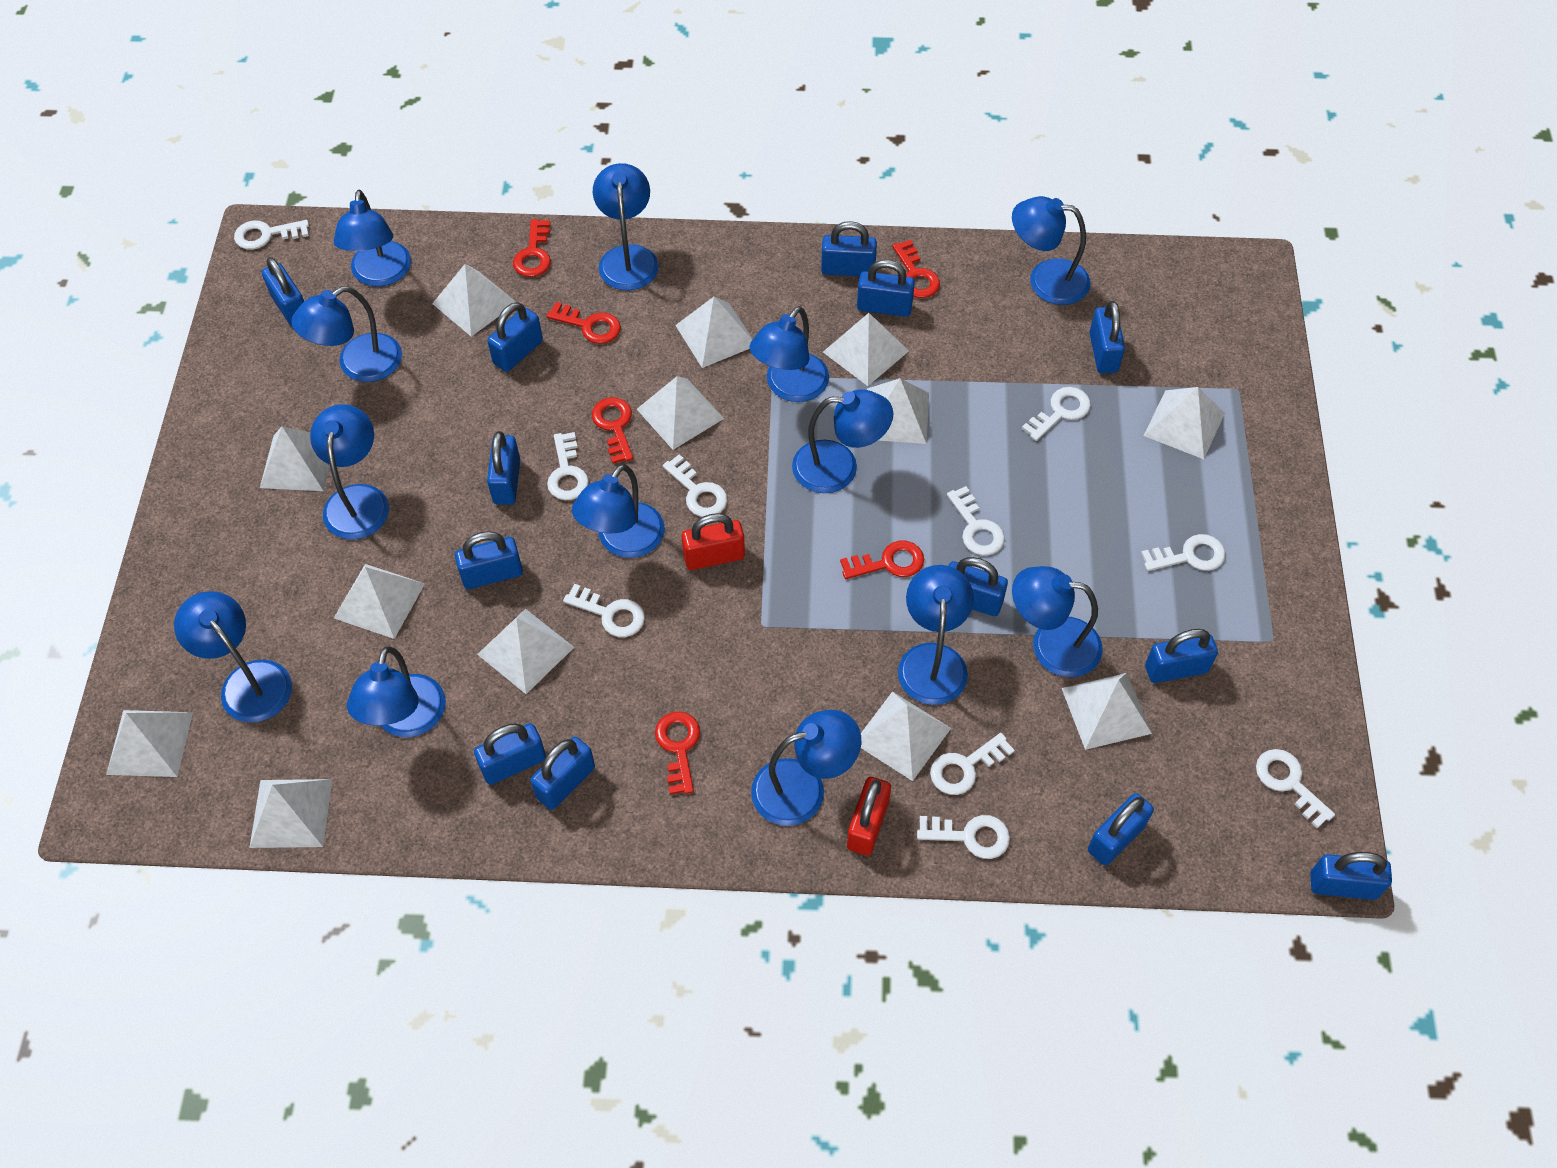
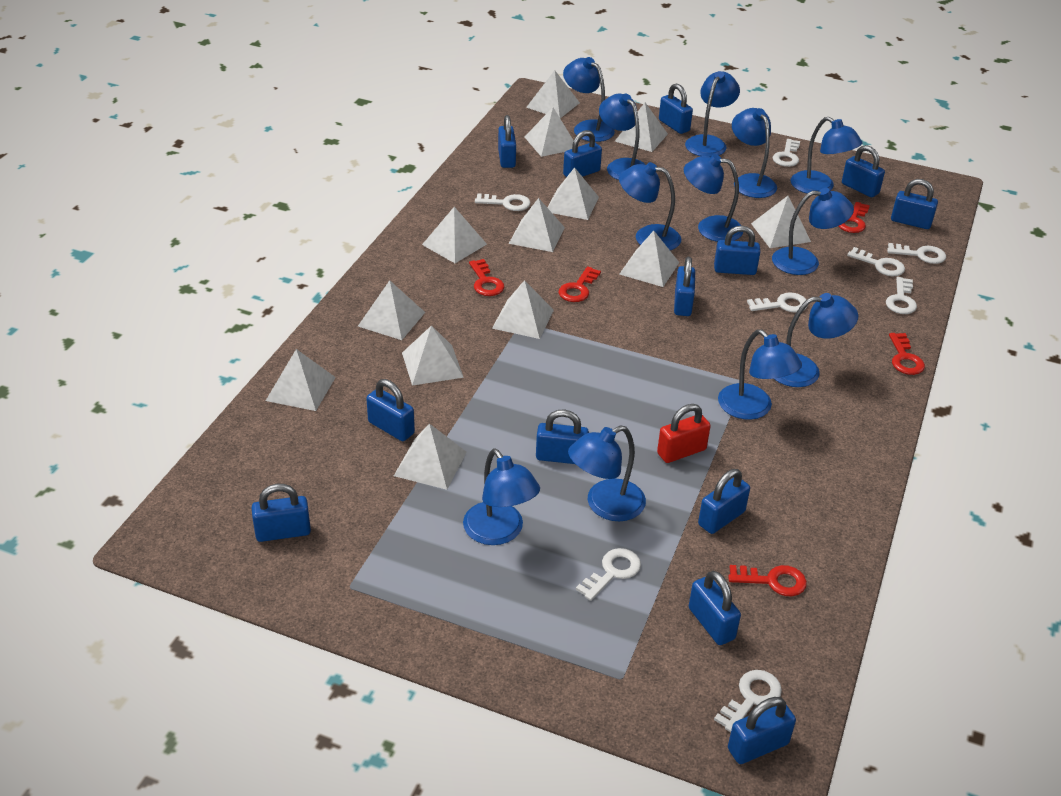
blue lamp: [174,591,292,723] [291,286,402,382] [310,404,389,540] [334,190,411,286] [347,646,446,737] [572,464,665,558] [593,163,659,290] [749,306,829,402] [751,710,861,826] [792,389,893,493] [898,565,974,705] [1012,196,1090,305] [1012,566,1103,677] = 13 -> [463,449,540,545] [563,57,615,142] [568,425,646,521] [599,93,646,180] [619,162,681,250] [684,154,743,242] [685,71,740,157] [718,329,802,420] [732,108,777,198] [772,188,854,275] [774,293,858,387] [791,117,862,193] = 12
red key: [513,219,551,277] [547,302,621,344] [592,397,633,464] [655,712,700,795] [840,540,924,579] [892,240,940,298] = 6 -> [469,259,504,296] [559,267,601,302] [728,565,807,596] [838,202,870,233] [889,333,925,375] = 5
red padlock: [682,513,745,570] [847,777,891,856] = 2 -> [657,404,711,463] = 1
white key: [234,220,309,250] [547,432,589,500] [563,584,645,637] [662,454,727,517] [917,815,1010,859] [930,733,1015,795] [947,486,1005,555] [1022,387,1091,441] [1141,534,1226,571] [1256,749,1335,828] = 10 -> [475,193,531,211] [576,548,641,601] [714,670,782,732] [747,292,808,313] [773,139,800,167] [847,247,905,276] [886,277,917,314] [887,243,946,264] = 8

